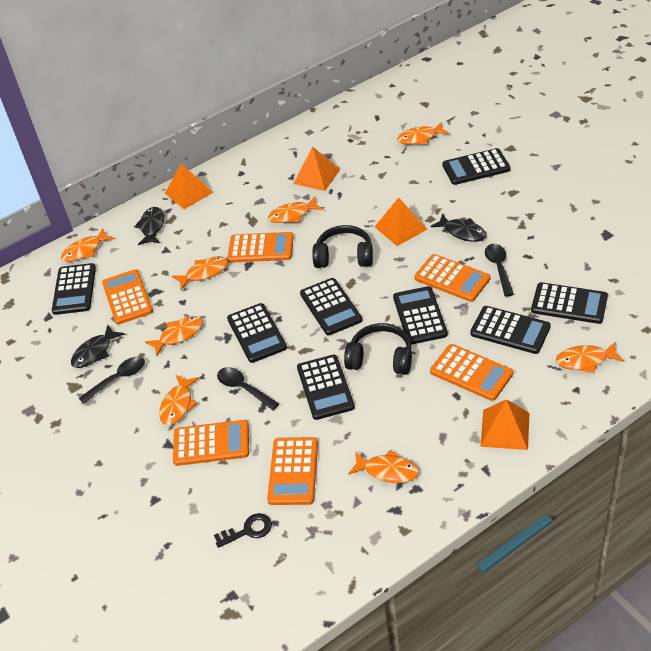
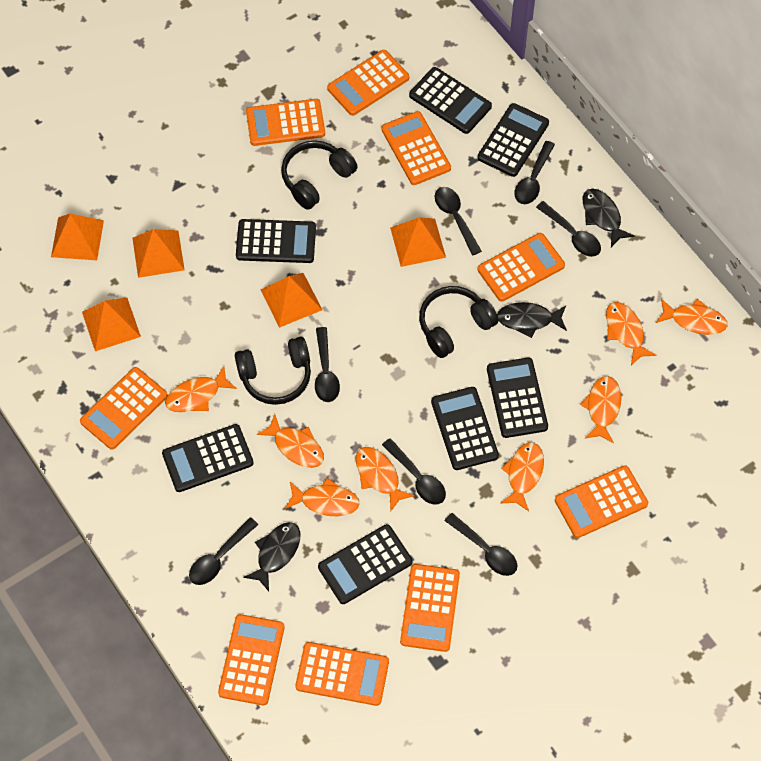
black calculator: [52,263,96,315] [227,303,287,363] [297,355,355,420] [300,278,362,335] [393,286,448,344] [442,148,510,185] [470,306,551,354] [531,282,608,324] = 8 -> [162,424,254,492] [236,219,316,263] [318,524,412,604] [409,67,492,134] [431,387,499,470] [478,103,549,177] [487,358,548,438] = 7
black headphones: [312,225,373,268] [344,323,412,375] = 2 -> [235,336,311,405] [281,140,358,210] [419,286,499,358] = 3
black key: [214,513,272,548] = 1 -> none = 0
black spoon: [79,356,145,404] [217,367,279,410] [485,244,514,297] = 3 -> [189,518,258,585] [315,327,340,402] [382,438,446,505] [435,187,482,256] [444,513,517,576] [515,141,555,204] [536,201,601,257] = 7
orange calculator: [102,269,153,325] [173,420,249,466] [227,232,293,263] [267,437,318,505] [415,254,490,302] [430,344,513,401] = 6 -> [80,367,168,449] [218,614,285,706] [246,99,325,146] [295,642,389,706] [327,50,409,116] [381,111,451,185] [400,564,460,652] [478,233,565,302] [555,465,648,538] = 9
orange pyramid: [165,164,213,209] [293,147,340,191] [374,198,427,246] [480,399,529,450] = 4 -> [51,214,104,260] [82,298,141,351] [132,229,185,278] [261,273,322,328] [390,217,446,267] = 5

